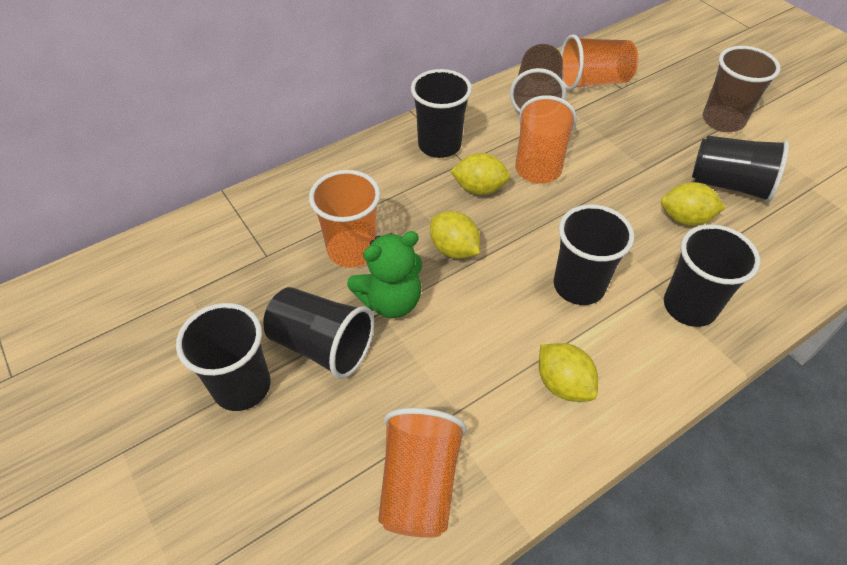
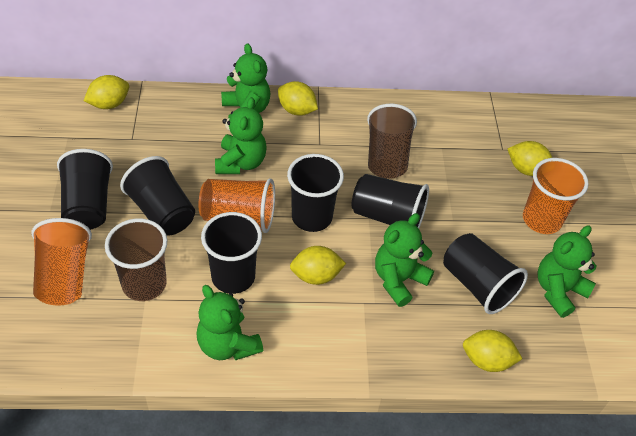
green teddy bear: [347,231,422,318] = 1 -> [196,285,263,360] [215,97,267,174] [221,43,270,118] [375,213,434,307] [537,225,596,318] = 5
orange cup: [309,170,380,268] [378,408,467,538] [515,95,577,184] [560,34,638,90] = 4 -> [32,218,92,305] [199,178,275,233] [523,158,589,234] = 3
yellow lemon: [430,211,480,259] [450,153,510,195] [539,343,598,402] [661,182,726,226] = 4 -> [84,75,129,109] [278,81,318,116] [290,246,346,285] [463,330,523,372] [508,141,552,176] = 5

